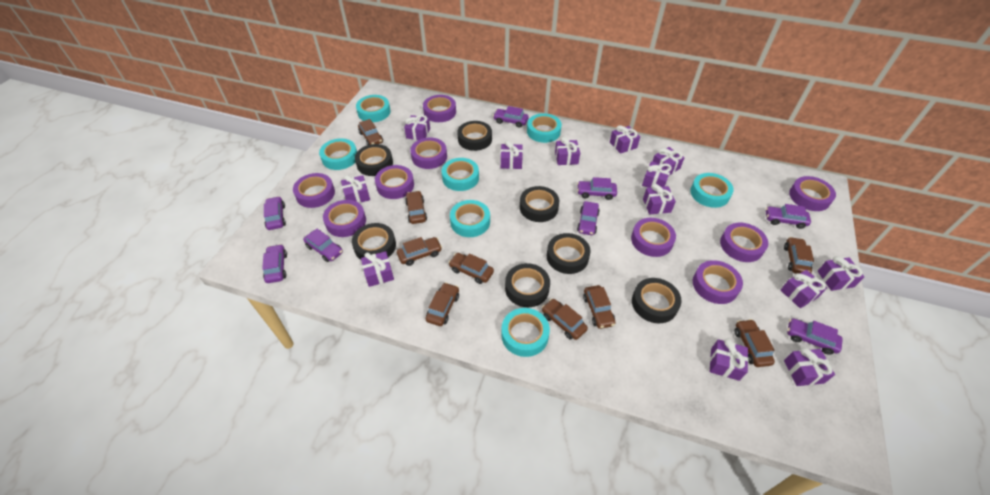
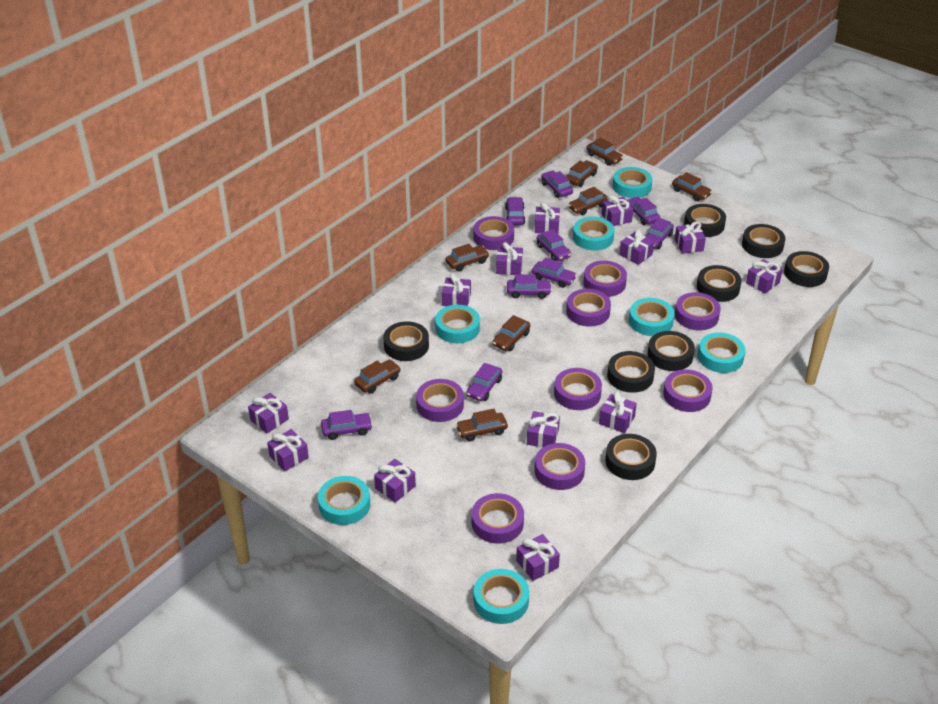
black tape: [352,223,396,260] [355,144,393,176] [457,121,492,151] [505,263,550,307] [520,186,559,222] [547,233,590,274] [632,278,682,323] = 7 -> [384,321,429,361] [605,434,657,480] [607,351,655,393] [647,331,695,371] [684,204,726,237] [697,265,742,302] [742,224,785,258] [784,251,829,287] = 8
brown car: [358,119,383,145] [397,237,442,266] [405,191,427,224] [426,282,459,326] [448,253,494,284] [542,298,588,340] [583,285,615,329] [735,319,775,367] [784,237,814,274] = 9 -> [354,359,401,394] [446,244,489,271] [456,409,508,441] [493,315,530,351] [566,161,598,187] [568,187,607,215] [586,138,623,166] [672,172,712,201] = 8
purple car: [262,244,287,283] [264,196,286,230] [303,229,343,262] [493,106,529,128] [577,177,617,200] [577,201,600,235] [766,204,811,229] [787,318,843,355] = 8 -> [321,410,373,440] [466,363,502,401] [505,197,525,225] [507,274,552,299] [532,257,577,288] [537,229,571,261] [541,170,573,198] [627,197,660,225] [646,218,674,249] = 9

